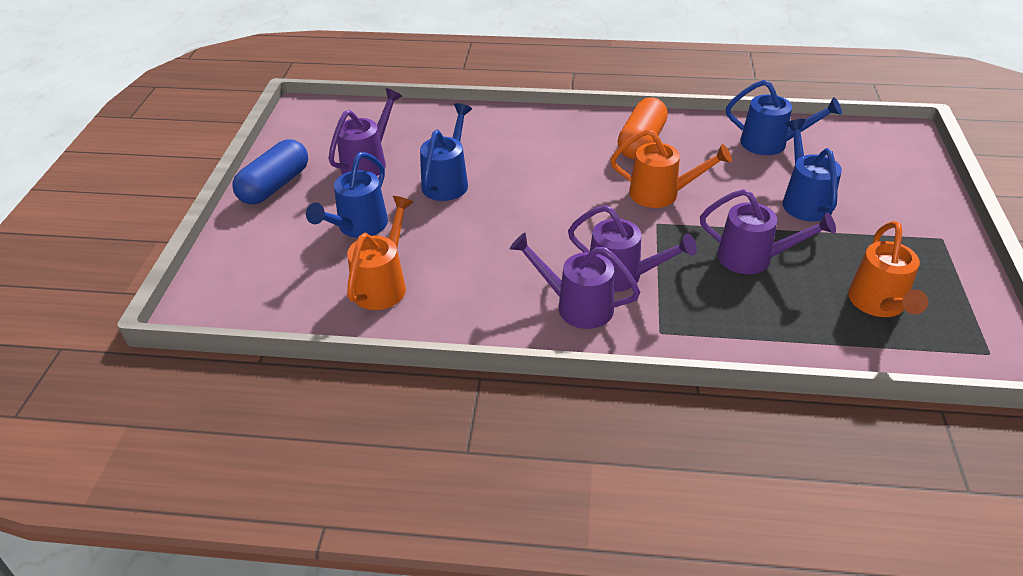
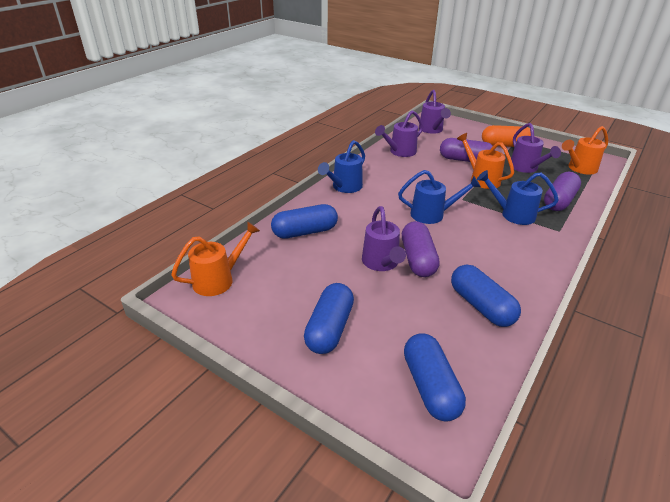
blue capsule: [232,139,308,205] = 1 -> [271,204,338,239] [304,283,354,354] [404,334,466,422] [451,264,521,327] = 4
blue watering can: [306,152,388,238] [420,103,472,201] [726,80,842,155] [783,119,842,222] = 4 -> [318,140,365,193] [398,170,481,224] [477,170,559,225] = 3
purple capsule: none = 0 -> [402,221,440,277] [440,138,493,162] [544,172,581,211] = 3

